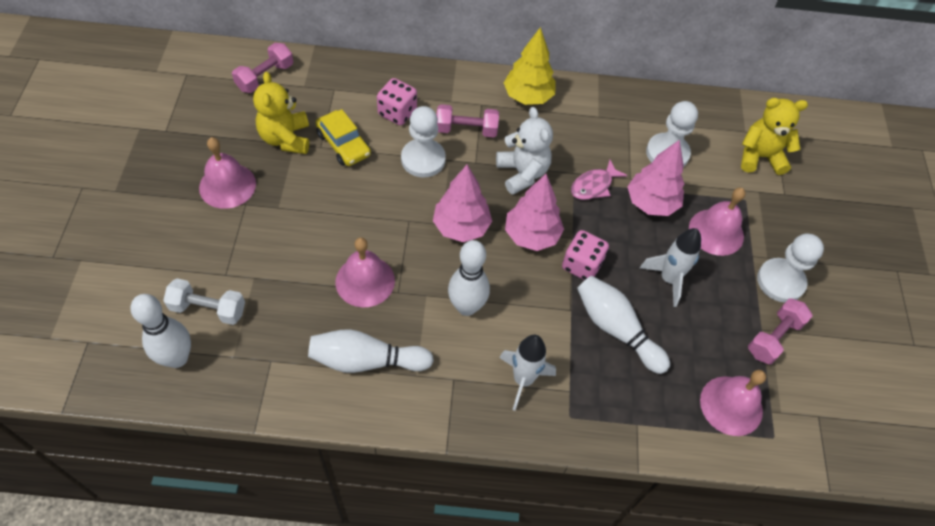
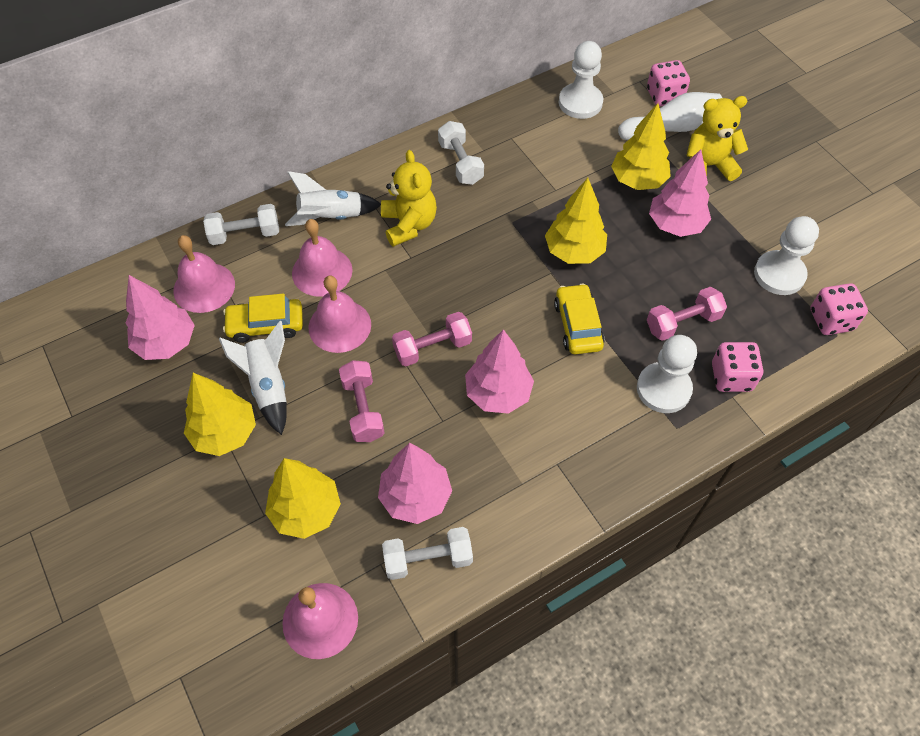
pink dice: [377,78,417,125] [562,230,609,280] = 2 -> [647,60,690,106] [712,342,763,392] [810,283,868,335] = 3
pink fish: [571,160,628,200] = 1 -> none = 0
pink tree: [433,165,492,242] [505,174,564,251] [627,140,684,216] = 3 -> [126,275,195,360] [378,443,452,524] [465,329,534,414] [649,149,711,237] = 4
white bowling pin: [130,294,191,368] [308,329,434,373] [448,240,490,316] [577,276,670,374] = 4 -> [618,92,722,140] = 1
white dumbbell: [163,278,245,325] = 1 -> [203,204,279,245] [382,527,473,580] [438,121,484,185] = 3
white teddy bear: [496,107,553,195] = 1 -> none = 0
yellow car: [316,109,371,166] = 1 -> [223,293,303,343] [554,283,605,354] = 2
yellow tree: [504,27,556,105] = 1 -> [184,373,256,456] [265,458,341,539] [545,178,607,264] [611,103,671,190] = 4

